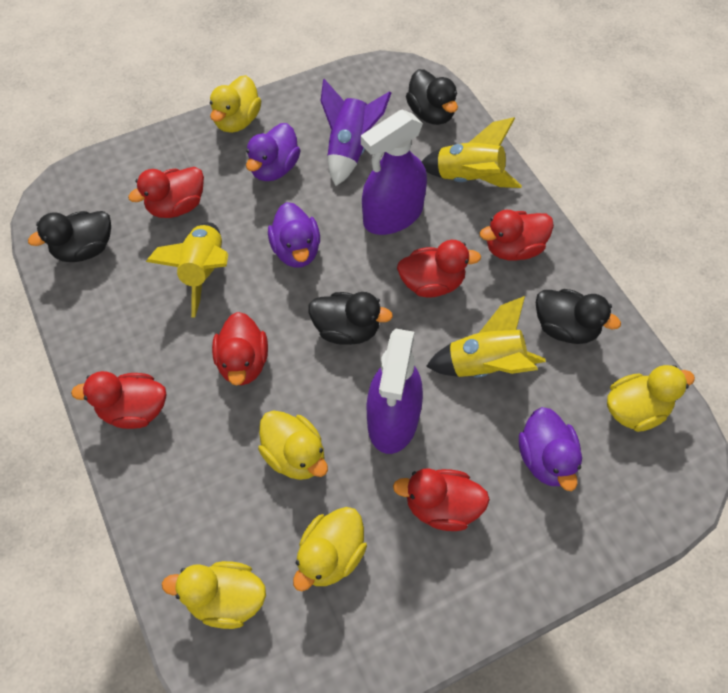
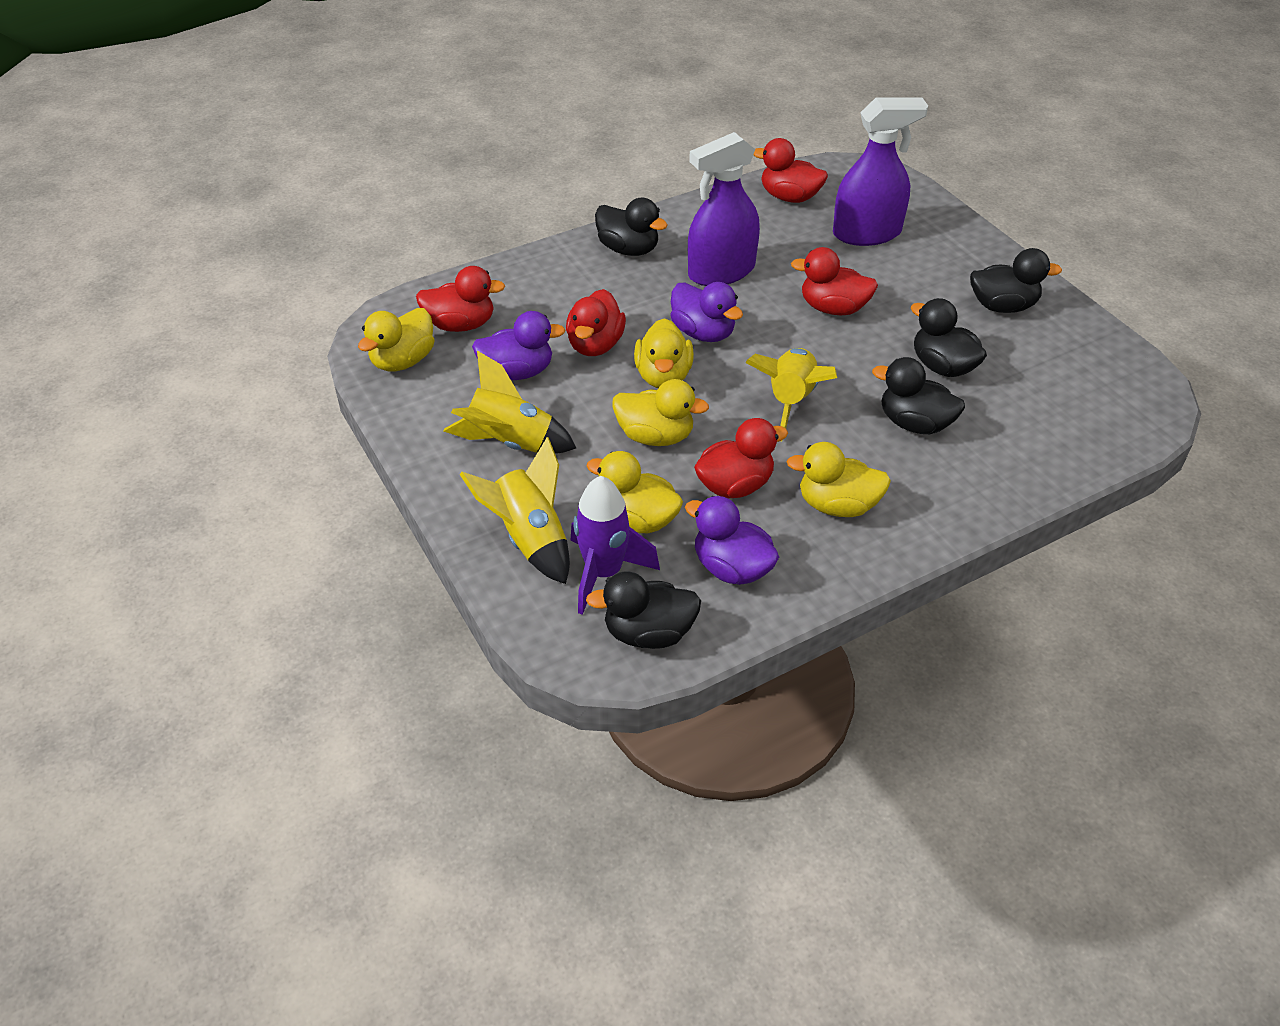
black duck: [28,211,111,262] [308,292,393,345] [406,69,458,125] [536,289,621,344] = 4 -> [586,571,701,649] [595,198,667,256] [872,357,965,434] [911,298,987,377] [970,248,1062,313] = 5
red duck: [71,371,166,429] [128,167,204,218] [212,312,268,385] [393,468,490,531] [397,240,481,298] [480,210,554,260] = 6 -> [416,266,505,332] [566,289,626,356] [694,418,788,498] [753,138,828,203] [791,247,878,315] = 5

